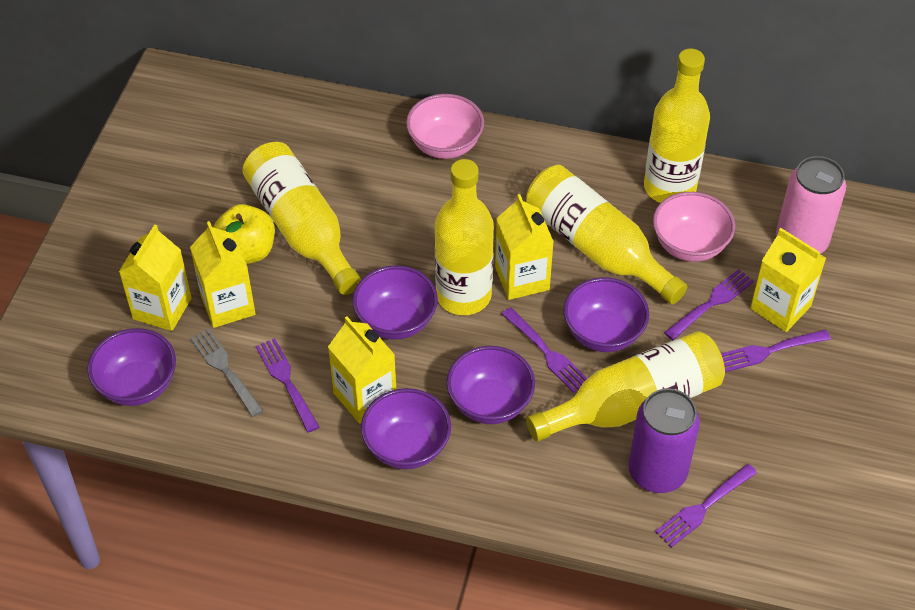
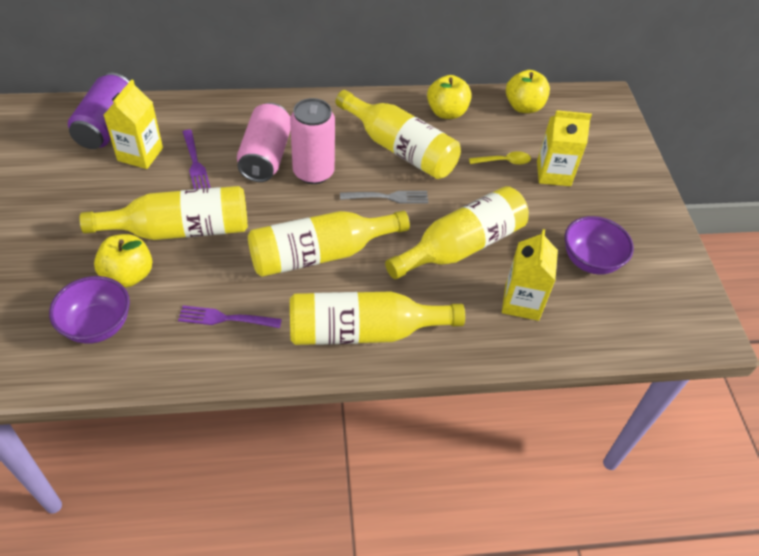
pink bowl: [406,94,484,159] [653,192,735,262] = 2 -> none = 0
pink can: [776,156,846,254] = 1 -> [237,103,291,182] [290,98,335,184] = 2
purple bowl: [87,328,176,406] [352,265,438,340] [361,388,451,469] [447,346,535,424] [563,277,649,352] = 5 -> [49,276,130,344] [565,216,634,275] = 2
purple fork: [256,338,319,433] [502,307,588,393] [655,464,757,548] [664,269,754,340] [721,329,831,372] = 5 -> [178,306,282,328] [183,130,211,189] = 2
yellow apple: [214,204,275,264] = 1 -> [94,234,152,288] [427,75,472,119] [506,70,550,113] = 3
yellow carton: [119,224,191,331] [190,221,256,328] [328,316,396,424] [495,194,554,300] [750,228,826,332] = 5 -> [104,79,163,169] [502,229,558,321] [537,110,592,186] = 3
yellow spoon: none = 0 -> [469,151,531,165] = 1

